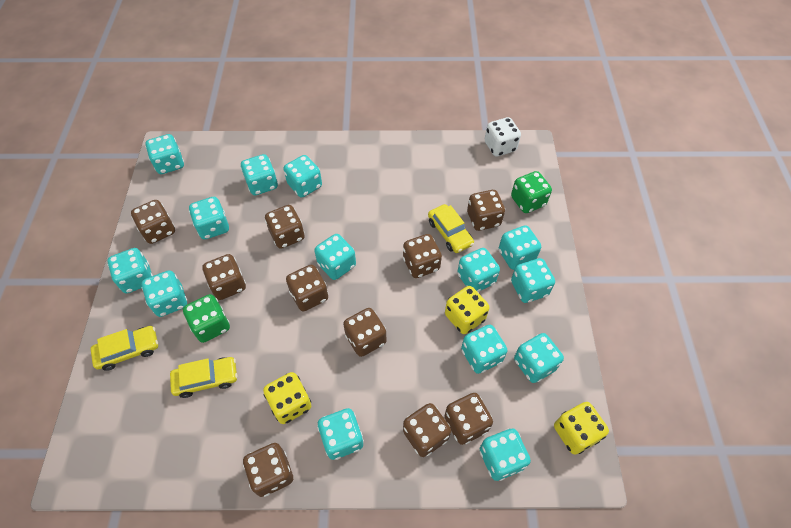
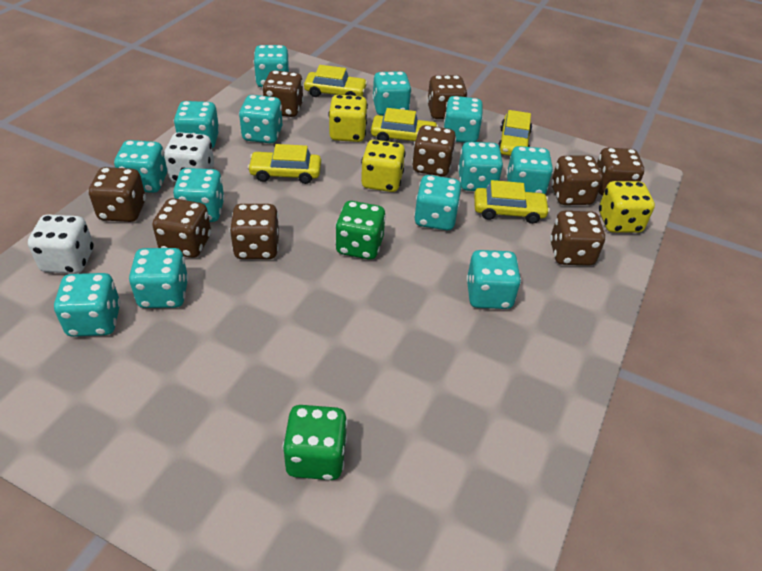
brown dice: [131,200,175,244] [202,254,246,300] [243,443,293,497] [265,205,305,249] [286,265,328,311] [343,308,386,357] [403,234,442,278] [403,403,451,457] [445,393,493,445] [467,190,505,231] = 10 -> [89,167,146,222] [152,198,211,258] [229,204,279,259] [262,70,304,117] [412,125,456,176] [427,75,467,119] [550,211,606,266] [551,155,603,205] [597,148,644,196] = 9
turquoise dice: [107,248,153,293] [142,270,187,317] [146,134,184,174] [189,197,229,240] [240,154,278,195] [283,155,322,198] [314,234,356,280] [317,408,364,460] [457,248,500,292] [461,325,508,374] [480,429,531,481] [499,225,541,270] [511,258,555,303] [514,333,564,383] = 14 -> [54,273,121,337] [114,140,167,193] [129,248,189,308] [173,168,225,222] [174,101,220,148] [239,95,283,144] [253,45,289,87] [372,71,411,116] [414,175,461,230] [444,96,483,143] [458,142,503,191] [466,250,521,309] [506,146,553,194] = 13
white dice: [485,117,521,157] = 1 -> [28,214,94,274] [164,132,214,182] = 2
yellow car: [90,326,158,371] [170,357,237,398] [428,204,474,253] = 3 -> [248,144,321,184] [304,65,367,97] [371,108,438,141] [474,180,550,224] [498,110,532,156] = 5

